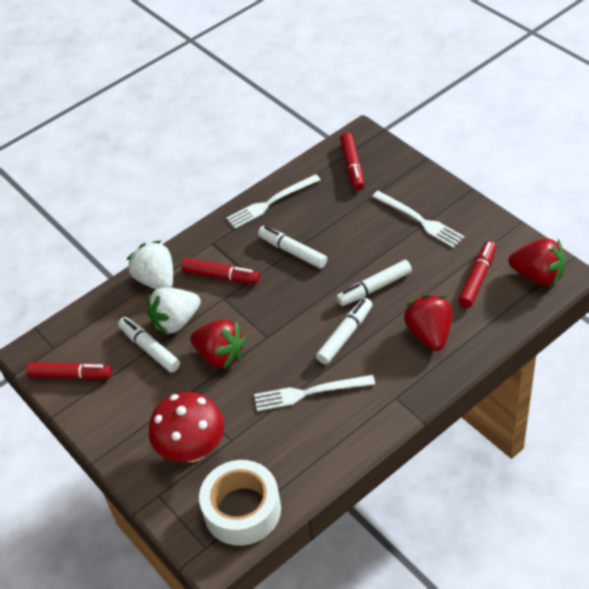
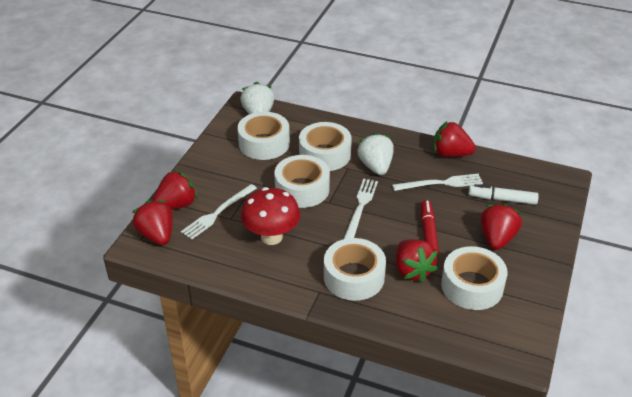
red marker: [26,362,112,380] [181,258,260,284] [340,133,364,190] [458,241,496,308] = 4 -> [421,200,439,255] = 1
red strawberry: [190,320,246,369] [404,294,452,351] [509,238,565,286] = 3 -> [132,200,173,245] [153,170,198,210] [396,239,438,283] [434,121,476,157] [481,203,522,250] = 5
white marker: [118,317,180,373] [258,226,327,269] [316,298,373,365] [336,260,412,306] = 4 -> [469,184,539,205] = 1
white tape: [199,460,281,546] = 1 -> [237,112,290,160] [274,155,330,208] [299,122,352,171] [324,238,386,301] [441,246,508,310] = 5

